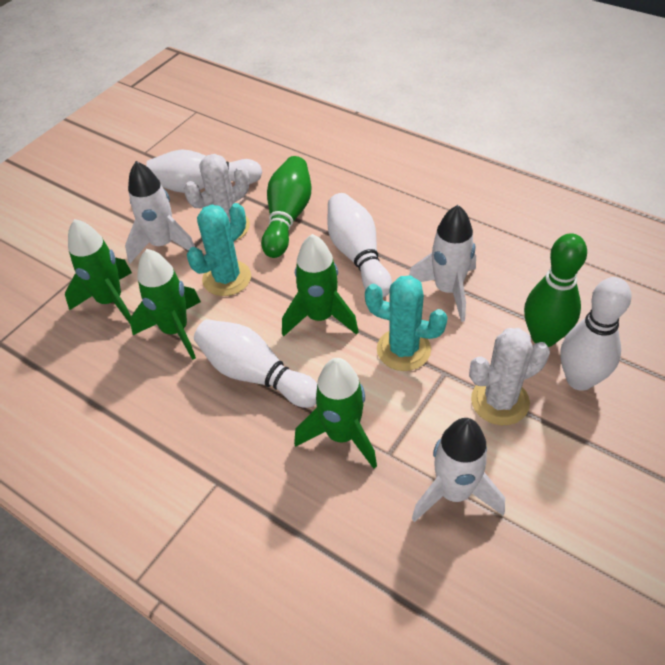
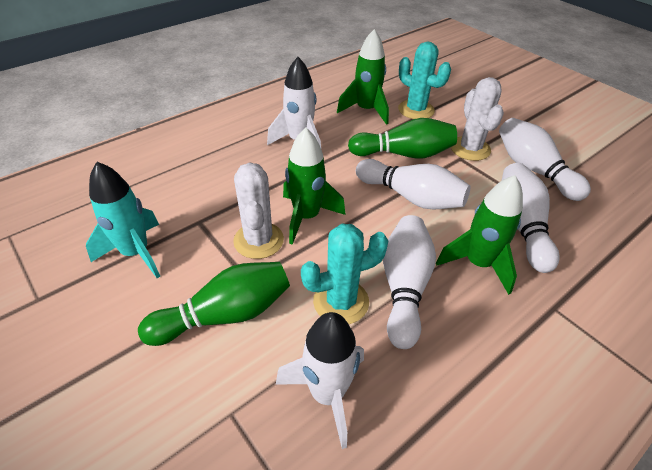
green rocket: [65,219,132,325] [130,249,201,360] [282,234,359,337] [294,358,377,469] = 4 -> [283,128,346,245] [337,29,389,125] [436,175,523,295] = 3
turquoise rocket: none = 0 -> [86,162,160,278] = 1
white rocket: [125,161,195,263] [409,205,476,322] [412,418,505,522] = 3 -> [267,57,321,148] [276,312,364,449] = 2

